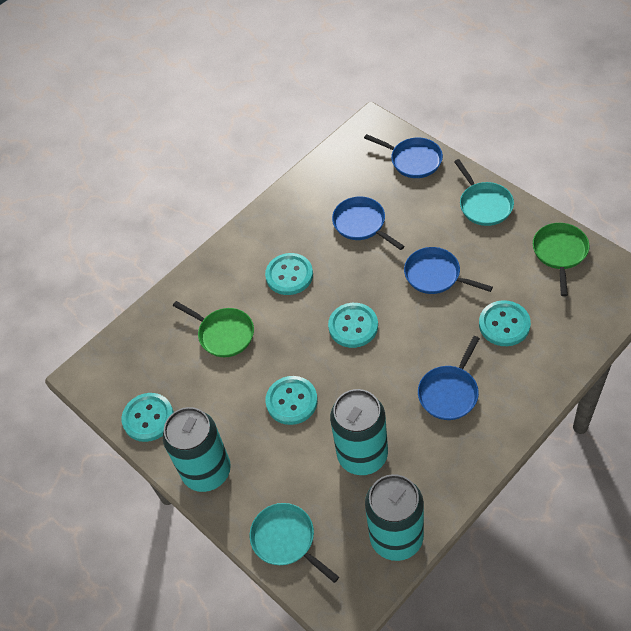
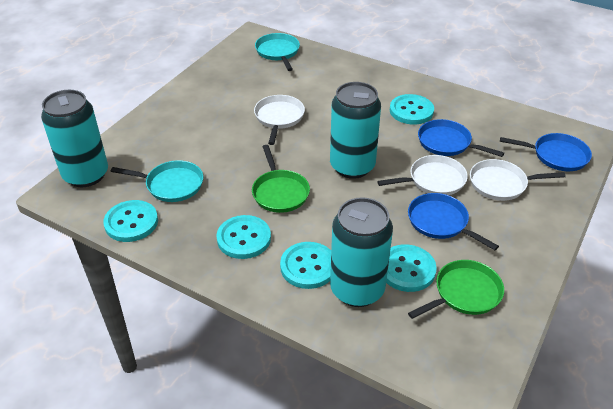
blue pan: [332,196,405,250] [364,134,443,178] [404,247,493,294] [418,336,480,420] = 4 -> [408,193,499,250] [418,119,504,157] [500,133,592,171] = 3
white pan: none = 0 -> [254,95,305,145] [377,155,468,195] [470,159,566,201] = 3

